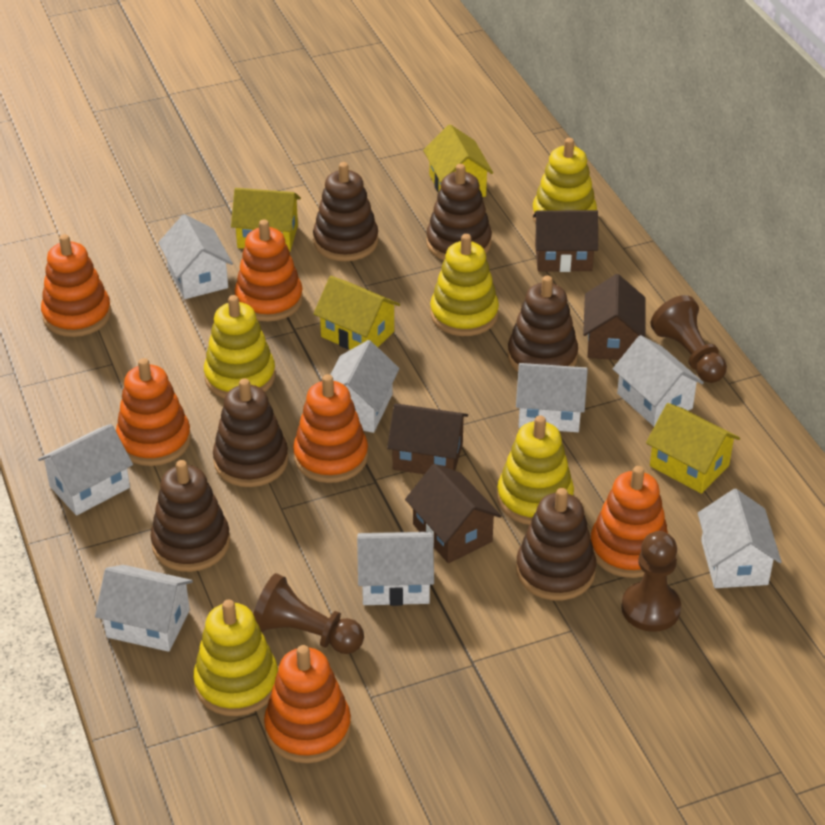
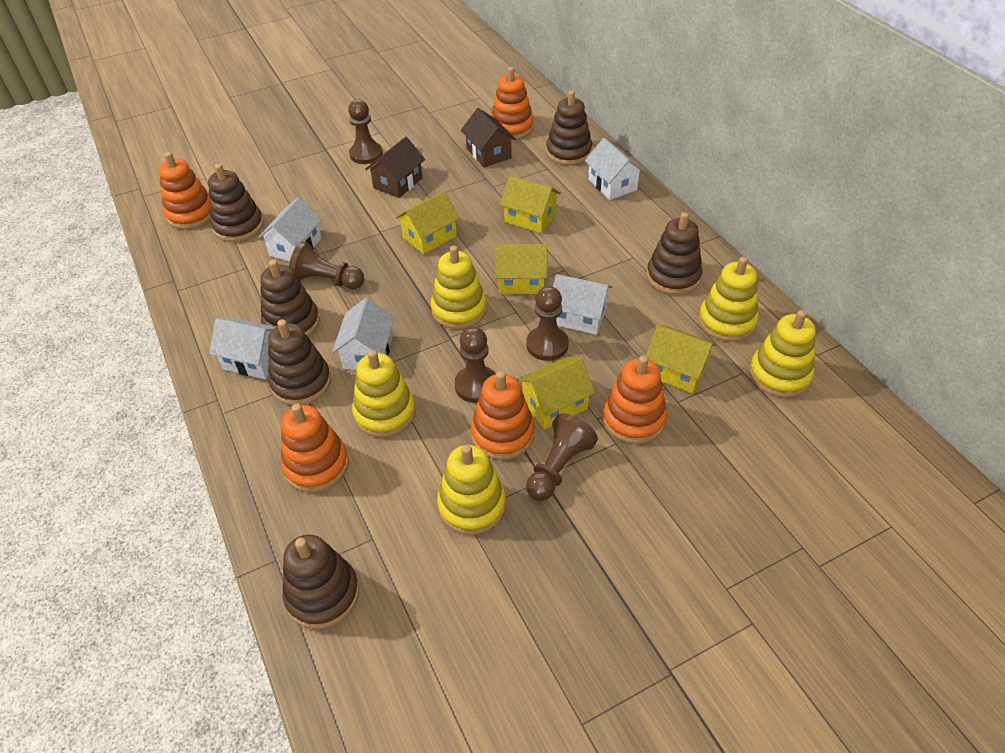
brown house: [387,403,468,474] [405,464,501,563] [533,210,598,272] [583,274,645,360] = 4 -> [366,137,425,198] [461,108,516,167] = 2
brown pawn: [253,573,364,654] [621,531,681,632] [650,295,727,383] = 3 -> [289,242,364,289] [348,99,383,164] [454,327,496,403] [526,286,569,361] [526,413,598,501] = 5
orange stacking toy: [41,234,111,337] [116,358,191,466] [235,220,303,321] [264,645,351,763] [293,374,368,483] [591,466,668,578] = 6 -> [158,152,211,229] [281,403,349,492] [471,371,535,460] [491,67,534,140] [602,355,667,444] = 5
white house: [38,424,133,516] [95,565,193,652] [158,214,233,299] [330,340,400,433] [357,532,434,606] [516,363,588,432] [613,335,704,426] [698,489,782,588] = 8 -> [209,318,275,379] [258,197,322,261] [332,298,395,370] [553,274,612,335] [585,138,644,200] = 5
yellow house: [231,188,301,252] [313,276,400,350] [423,124,493,197] [646,403,740,494] = 4 -> [395,191,460,254] [495,244,547,294] [500,176,561,233] [517,357,595,429] [646,325,717,393] = 5

